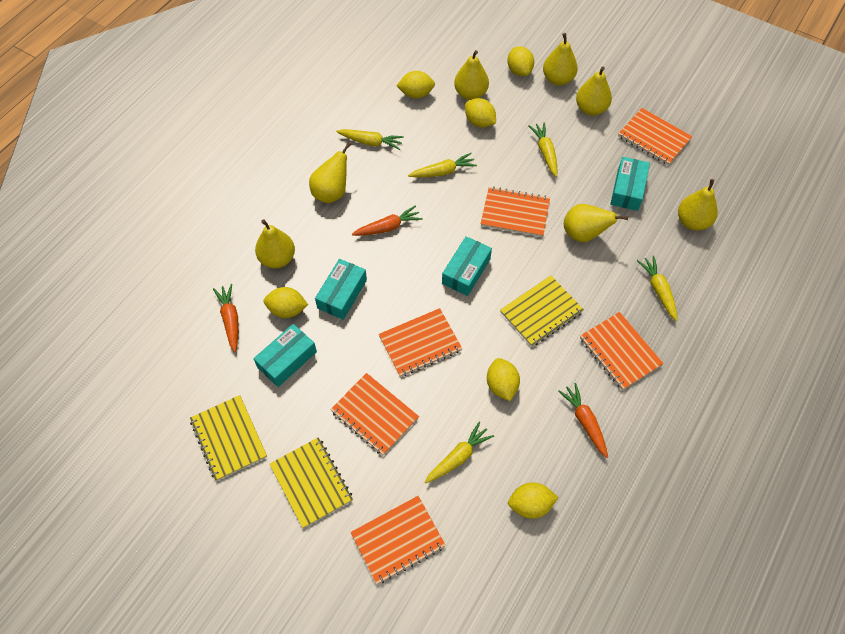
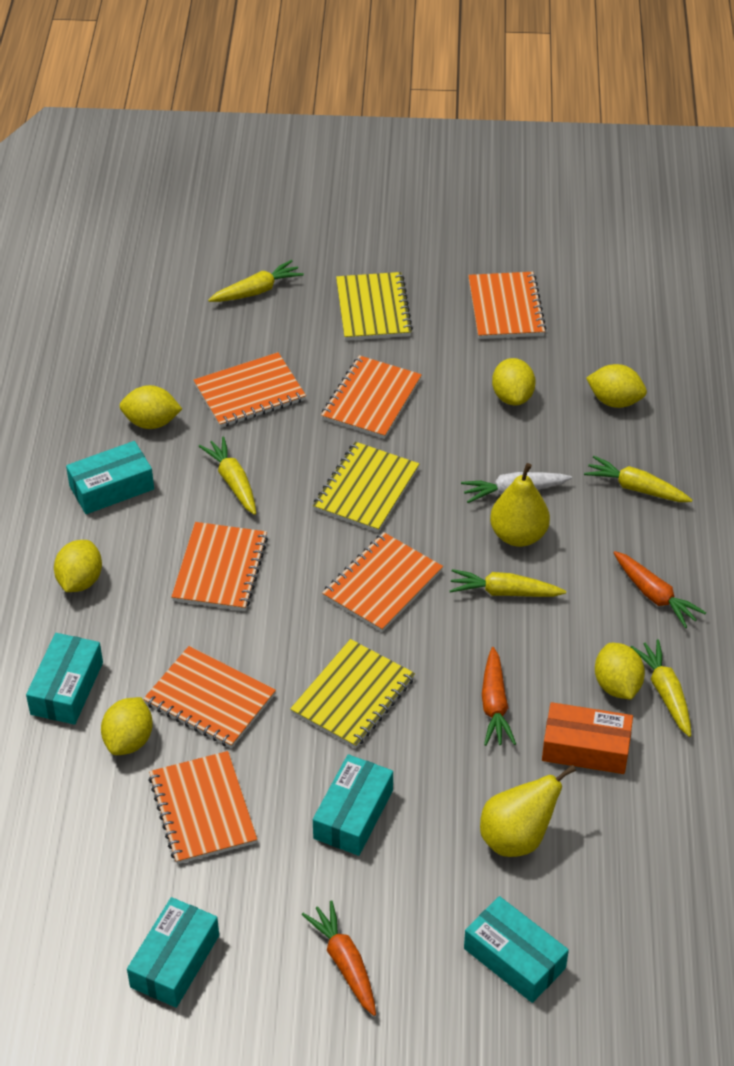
orange box: none = 0 -> [542,702,633,774] = 1
orange notebook: [330,373,419,456] [351,496,446,584] [379,308,462,377] [481,187,550,237] [580,312,664,390] [618,108,693,165] = 6 -> [143,646,276,748] [148,751,257,864] [171,522,268,611] [194,352,306,428] [321,355,422,439] [322,532,443,632] [468,272,546,339] = 7
turquoise box: [254,324,317,387] [315,259,367,320] [442,236,492,296] [610,157,650,211] = 4 -> [26,633,103,725] [66,441,154,514] [127,897,219,1008] [313,754,393,856] [464,896,569,1003] = 5
white carrot: none = 0 -> [461,472,572,503] = 1
yellow pear: [255,219,295,268] [309,142,351,203] [454,50,489,100] [543,33,578,86] [564,204,628,242] [576,67,612,116] [678,179,718,231] = 7 -> [480,765,576,857] [490,463,550,547] = 2

